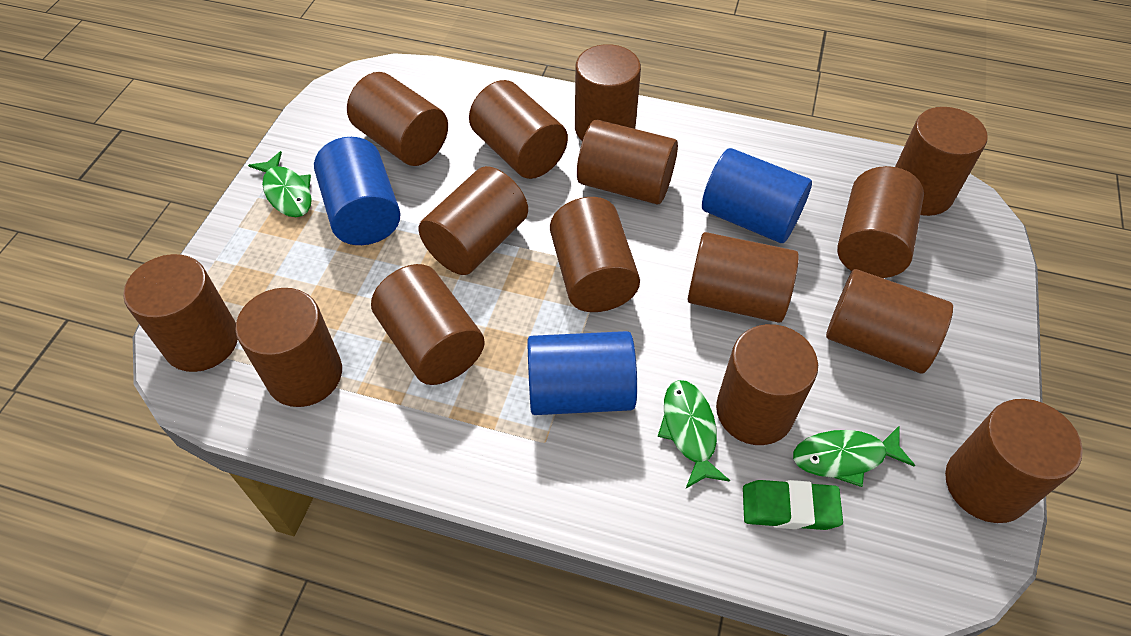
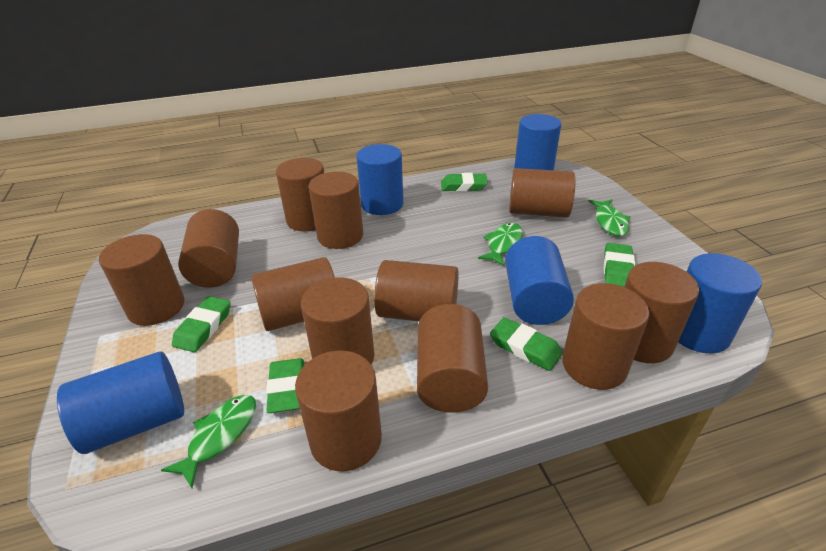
blue cylinder: [314,137,401,245] [527,331,637,415] [702,148,812,243] = 3 -> [57,351,184,454] [356,144,404,215] [505,236,574,325] [514,114,561,170] [678,253,762,353] = 5
brown cylinder: [123,254,238,372] [235,288,342,407] [347,72,448,166] [371,264,485,385] [418,166,528,275] [469,80,568,179] [550,197,640,312] [575,44,641,141] [577,120,678,205] [687,232,799,323] [716,324,818,445] [826,269,953,373] [837,166,924,278] [895,107,988,216] [945,399,1083,523] = 15 -> [99,234,185,326] [178,209,239,288] [251,257,335,331] [276,158,324,232] [295,351,382,471] [301,277,375,364] [308,171,363,249] [374,260,459,321] [417,304,488,412] [509,168,576,217] [562,283,649,390] [624,262,699,363] = 12
green eraser: [743,480,843,530] = 1 -> [172,296,231,352] [266,358,304,413] [441,173,488,191] [490,317,563,371] [604,243,635,287] = 5

